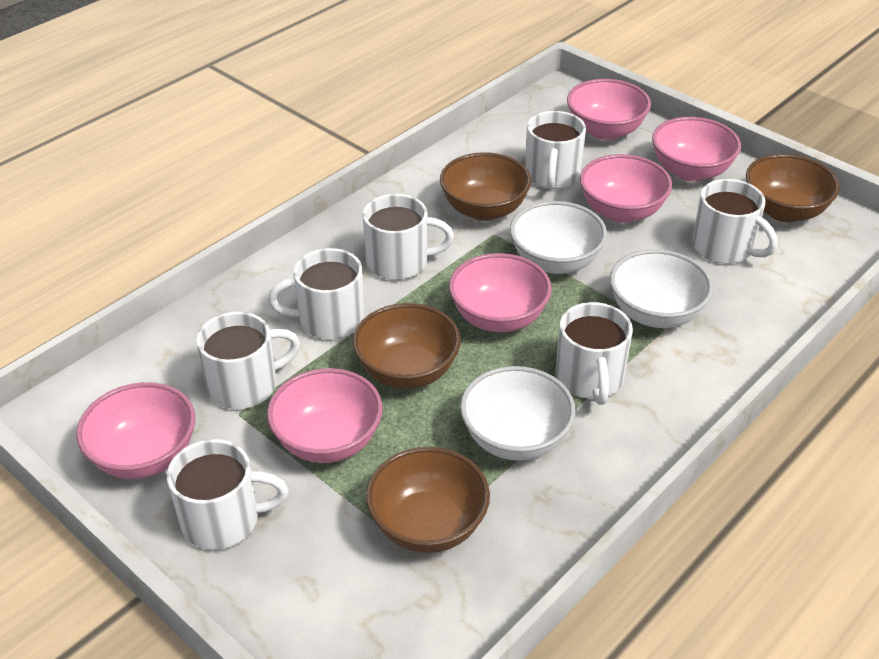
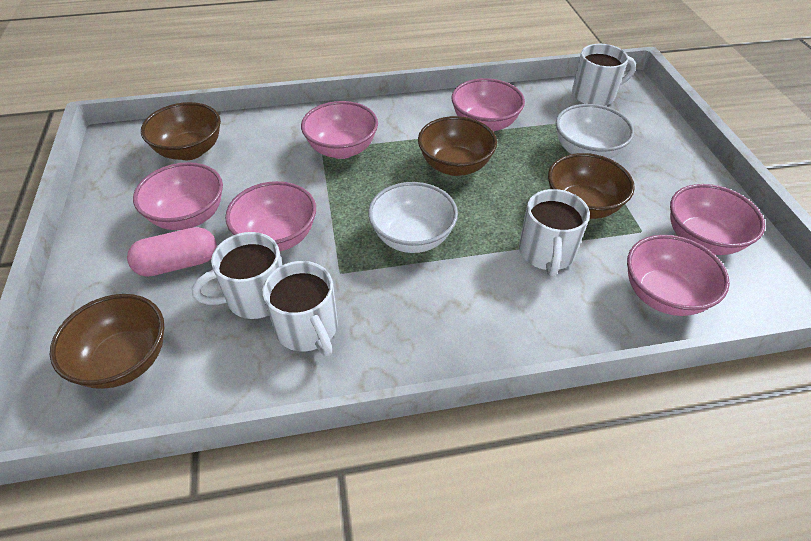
pink capsule: none = 0 -> [127,227,217,277] = 1
white bowl: [460,366,575,461] [510,201,607,274] [610,249,713,328] = 3 -> [368,182,458,253] [556,104,634,159] = 2
white mug: [167,439,288,550] [196,312,300,409] [268,248,364,339] [363,194,454,280] [525,111,586,189] [556,302,633,405] [692,179,778,264] = 7 -> [192,232,282,319] [262,261,338,356] [519,189,590,276] [572,44,636,106] = 4

